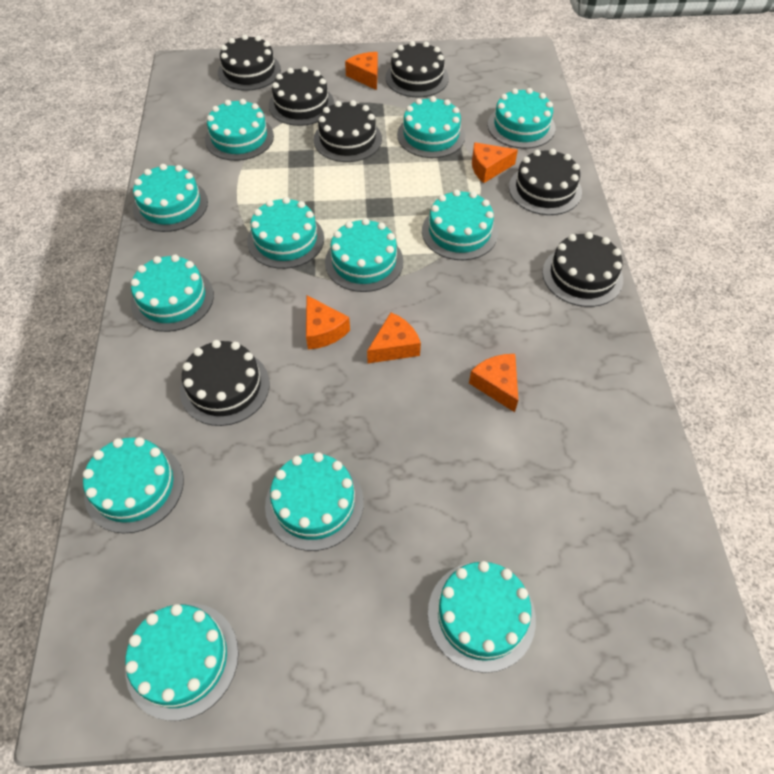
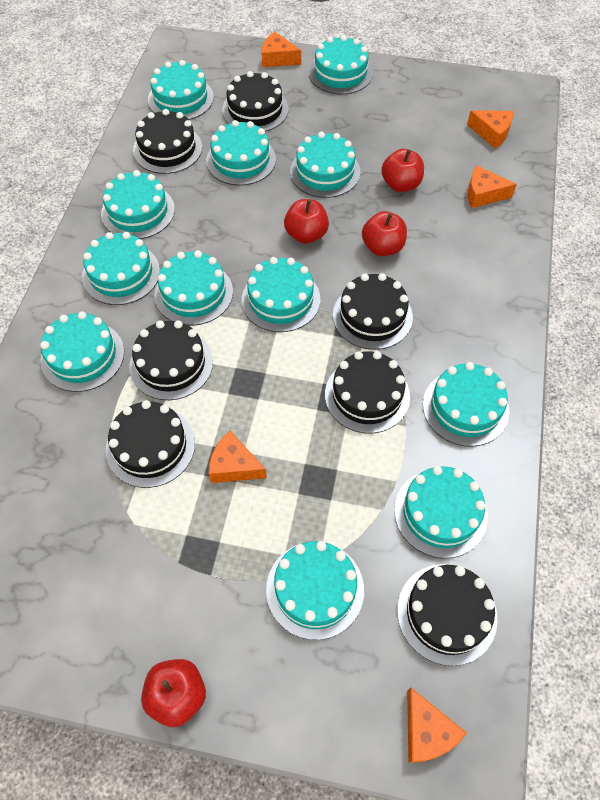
red apple: none = 0 -> [141,659,206,727] [284,199,329,244] [362,211,407,256] [381,149,424,192] = 4

